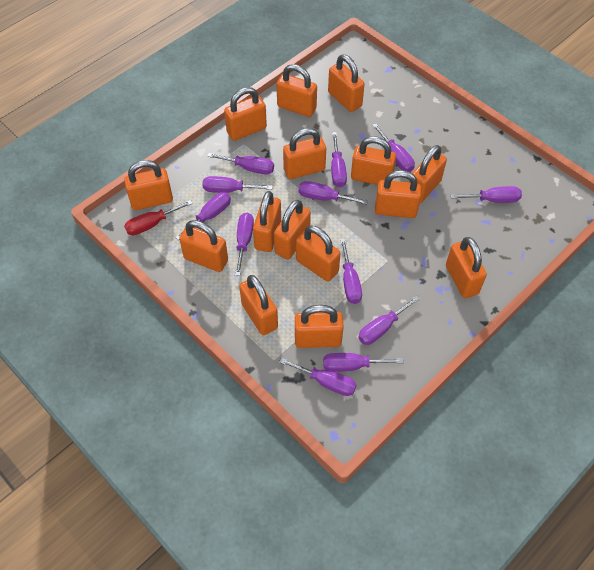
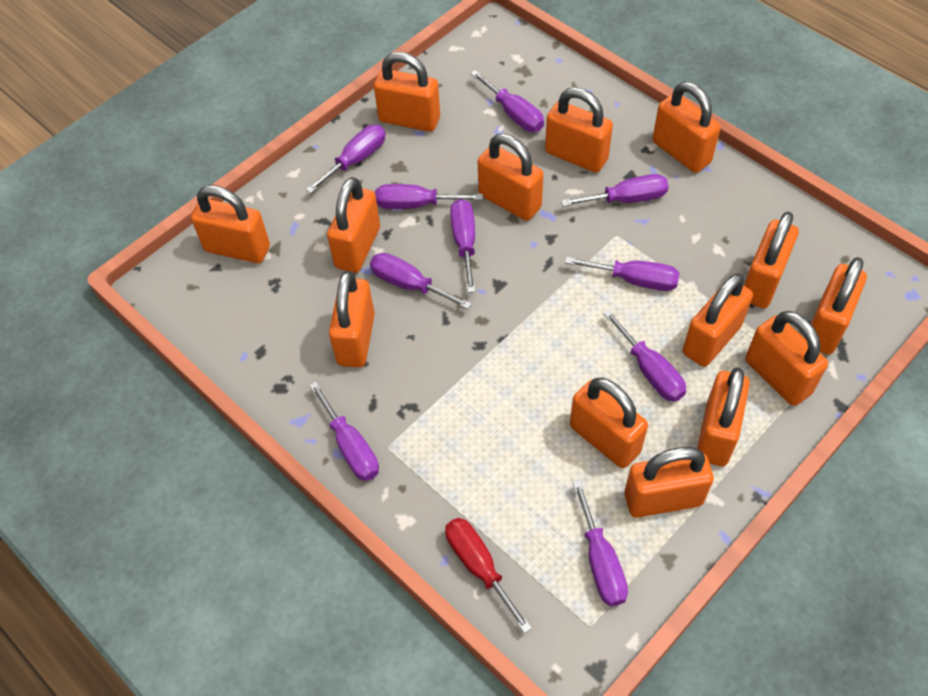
orange padlock: [124,160,173,210] [179,220,228,272] [224,87,267,141] [239,275,278,335] [253,191,281,252] [274,199,311,259] [277,64,317,117] [283,128,326,179] [295,305,344,348] [296,225,340,282] [328,54,365,112] [351,136,396,185] [375,170,422,218] [410,145,447,203] [446,237,487,298] = 15 -> [191,185,270,263] [327,177,380,273] [329,271,375,367] [374,52,440,132] [478,134,544,221] [545,87,613,173] [570,378,648,468] [624,447,714,518] [653,82,721,173] [683,273,753,367] [697,367,750,466] [744,212,799,308] [745,311,828,406] [805,257,867,355] = 14
purple screwdriver: [175,192,231,240] [202,176,273,193] [207,153,274,175] [235,213,254,276] [279,358,356,396] [299,181,368,204] [323,353,404,372] [331,132,347,187] [340,239,362,304] [358,295,420,345] [372,124,415,172] [451,186,522,203] = 12 -> [306,125,386,194] [309,381,379,481] [370,253,472,309] [375,184,483,209] [450,199,476,293] [470,70,544,132] [561,174,669,206] [565,257,679,291] [572,480,628,606] [603,309,686,402] = 10

